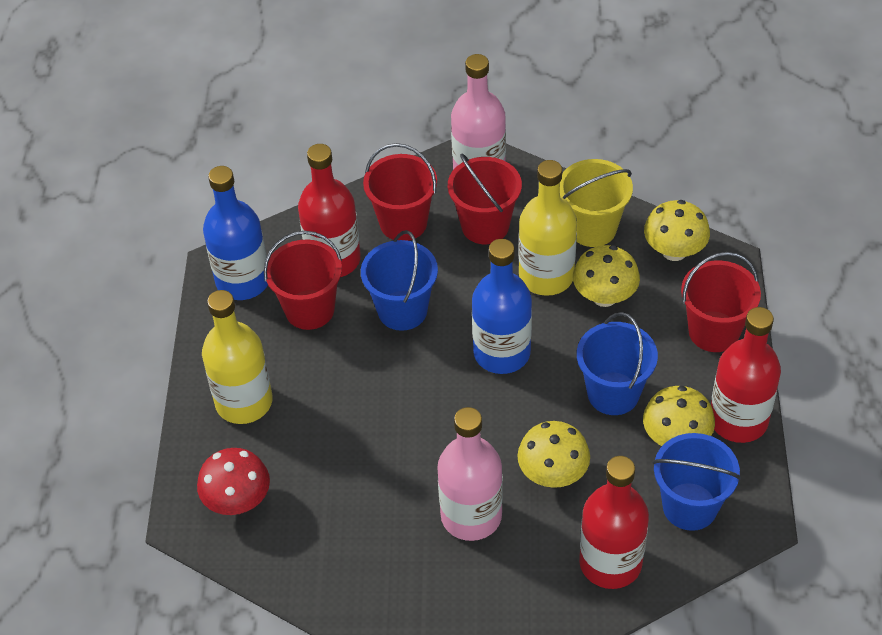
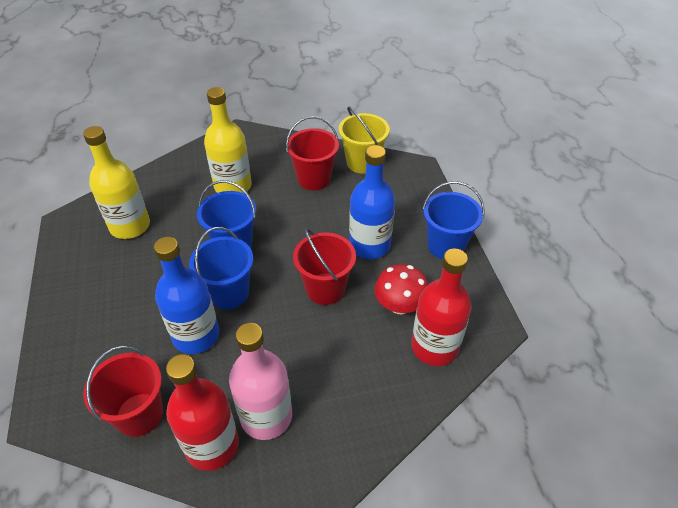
pink bottle: [437,407,503,541] [451,54,506,170] = 2 -> [229,323,292,440] = 1
red bottle: [298,144,361,277] [579,456,649,589] [711,307,781,443] = 3 -> [166,354,239,471] [411,248,472,366] = 2
red bucket: [264,231,342,330] [363,143,437,241] [448,154,522,244] [681,252,761,352] = 4 -> [83,346,163,437] [286,116,339,190] [293,228,356,305] = 3
yellow mushroom: [517,421,590,488] [573,245,640,307] [643,386,715,446] [644,200,710,261] = 4 -> none = 0

